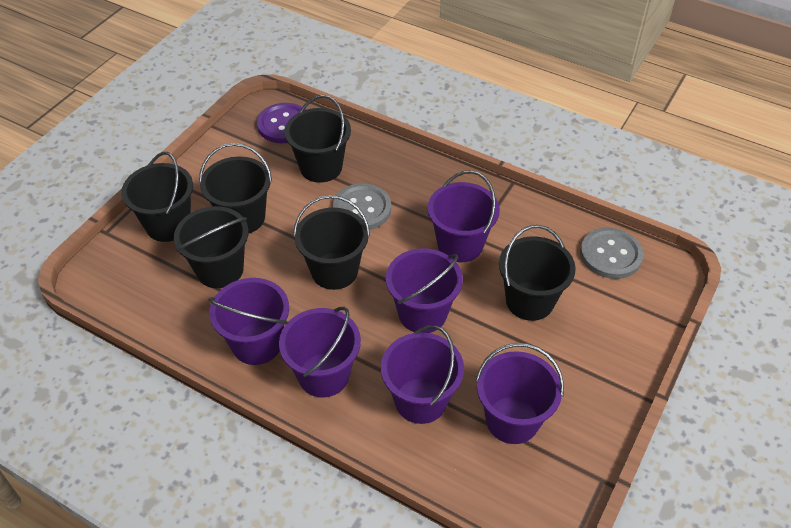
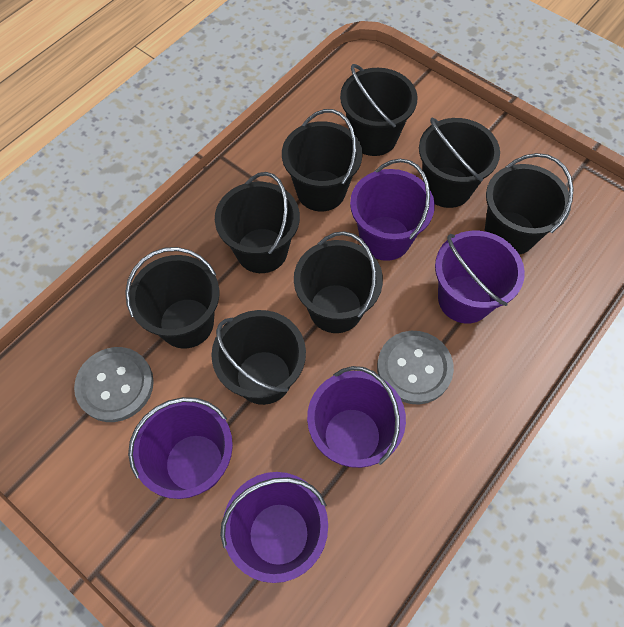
black bucket: [121,152,193,242] [174,206,249,288] [199,143,272,234] [284,95,351,183] [293,195,370,290] [499,225,576,321] = 6 -> [125,247,220,349] [211,310,306,405] [215,172,300,273] [282,109,363,212] [294,231,383,333] [340,64,418,156] [419,118,500,208] [485,153,574,255] = 8
purple bucket: [208,278,289,365] [279,307,361,397] [381,325,464,424] [386,248,463,333] [428,170,500,262] [476,343,564,444] = 6 -> [128,397,233,499] [220,472,328,583] [307,366,406,468] [350,159,435,261] [435,231,525,324] = 5
purple button: [257,103,306,143] = 1 -> none = 0

